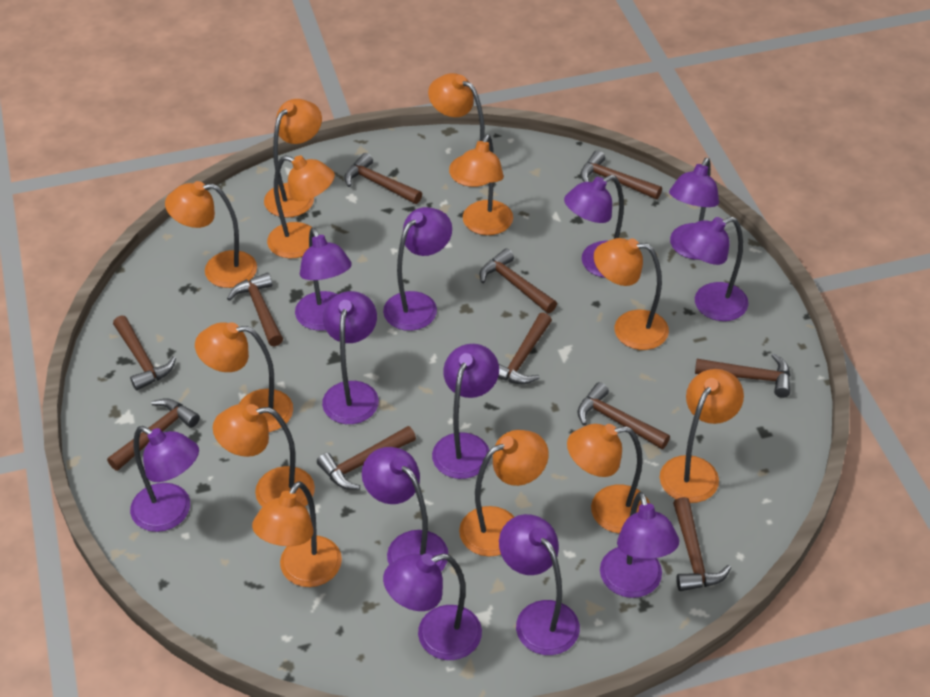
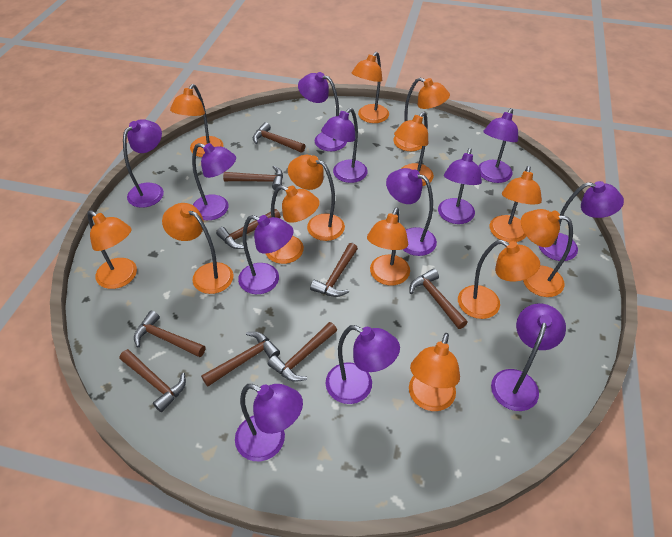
brown hammer: [107,398,200,471] [113,316,176,391] [227,273,283,347] [317,426,416,490] [344,153,422,204] [480,248,557,313] [498,313,552,384] [577,382,670,449] [580,150,662,199] [673,497,731,591] [695,353,790,398] = 11 -> [119,349,186,412] [134,311,205,357] [201,332,280,387] [216,209,281,249] [223,166,283,190] [253,122,305,153] [268,322,337,382] [310,243,358,297] [410,269,468,329] = 9
orange lamp: [165,181,257,288] [195,322,293,432] [213,404,315,507] [252,481,342,587] [264,99,322,218] [267,155,335,258] [428,73,488,187] [454,134,513,235] [459,430,549,557] [567,424,650,534] [594,238,669,350] [660,369,744,503] = 12 -> [88,210,137,289] [162,203,233,294] [170,84,223,157] [266,185,320,264] [288,155,345,241] [352,52,389,123] [367,208,410,285] [393,78,450,151] [394,112,434,186] [409,333,460,411] [458,240,540,319] [490,166,542,242] [521,209,573,297] = 13

